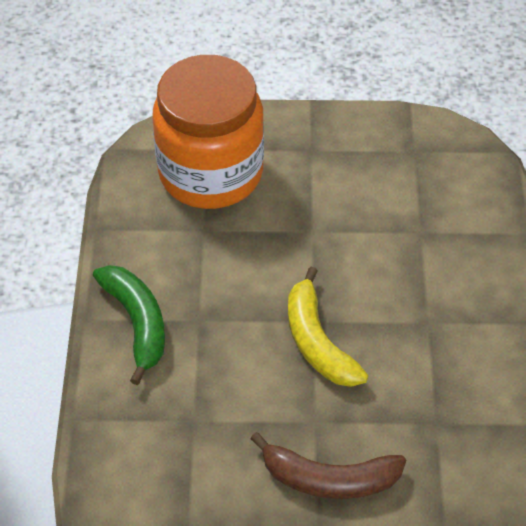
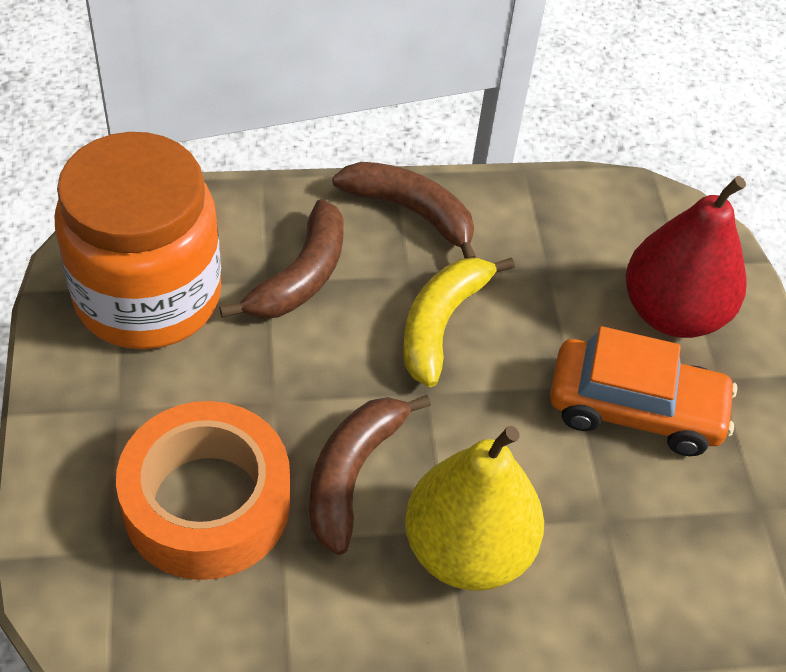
brown banana: [250,432,406,499] = 1 -> [219,199,344,319] [309,395,431,555] [332,162,476,258] = 3
green banana: [93,265,165,385] = 1 -> none = 0
orange car: none = 0 -> [550,326,737,456] = 1
orange tape: none = 0 -> [116,401,290,580] = 1
red pear: none = 0 -> [626,176,747,338] = 1
yellow pear: none = 0 -> [405,426,544,591] = 1

